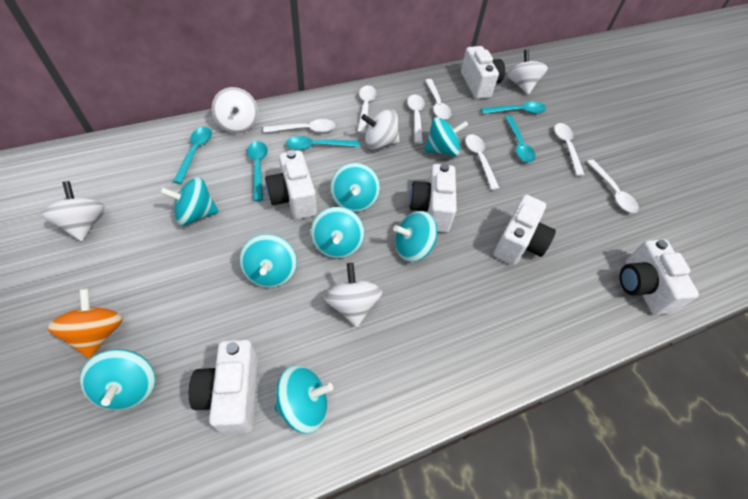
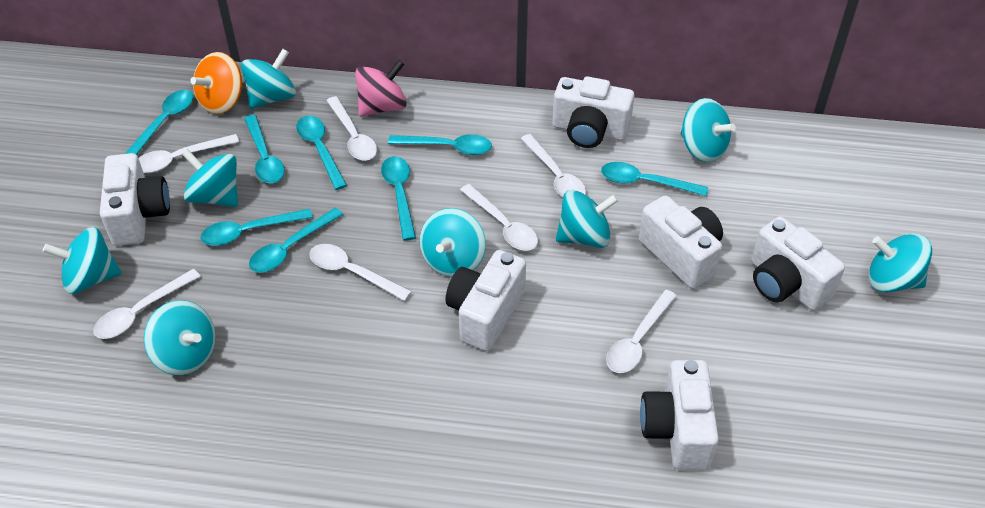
pink spinning top: none = 0 -> [355,60,407,117] = 1
turquoise spoon: [173,127,212,184] [247,141,268,201] [286,136,360,150] [481,101,546,114] [505,116,535,162] = 5 -> [125,90,193,155] [201,209,313,246] [244,115,285,183] [249,208,343,273] [296,115,347,190] [381,156,416,241] [388,134,492,155] [601,162,708,196] = 8
white spinning top: [41,181,105,241] [212,87,258,134] [324,263,383,327] [361,109,400,150] [507,49,548,95] = 5 -> none = 0

